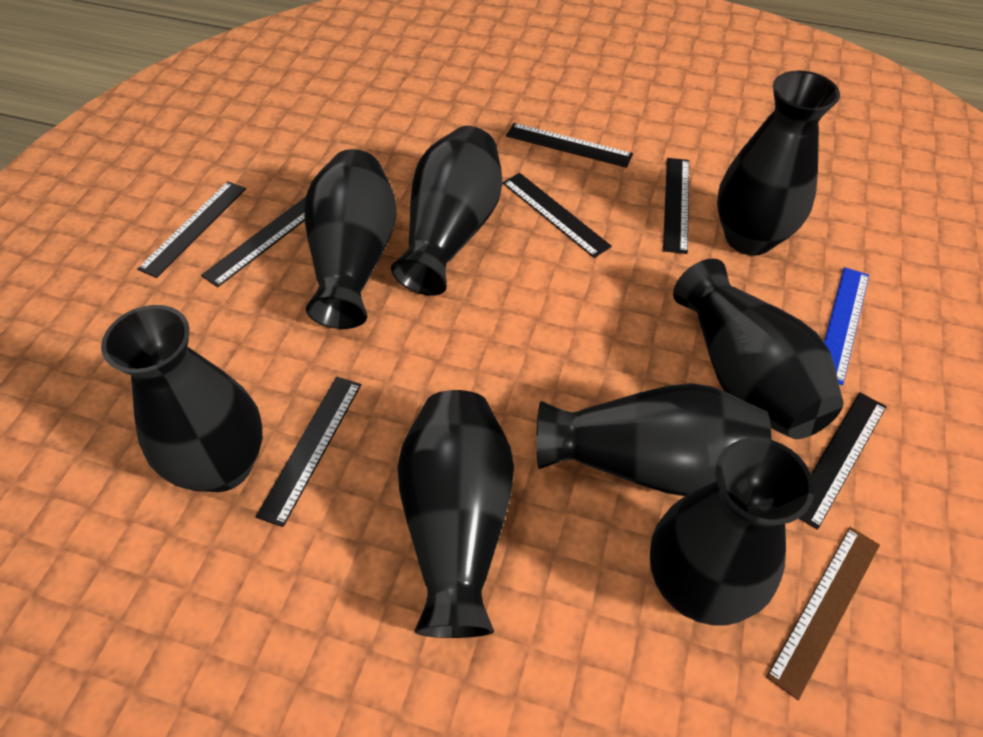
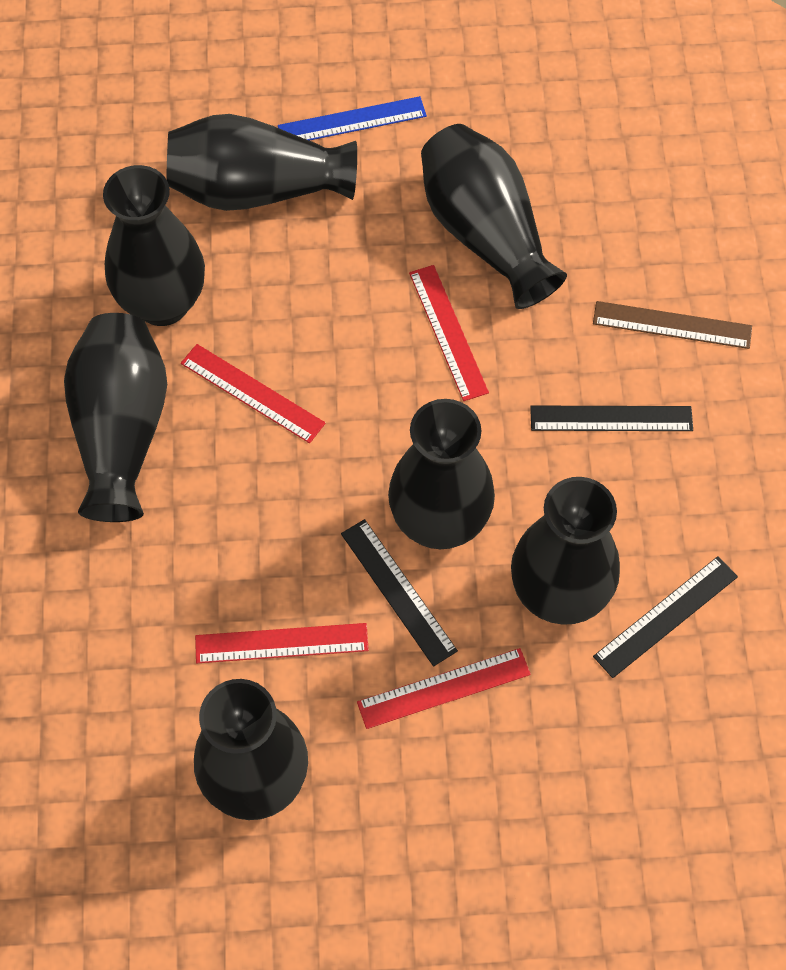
black ruler: [137,181,246,278] [201,197,305,287] [256,377,361,527] [503,173,612,258] [506,123,633,168] [663,158,689,254] [799,392,887,530] = 7 -> [341,519,458,666] [530,406,693,431] [593,556,738,678] = 3
black vase: [101,305,263,492] [305,149,397,329] [391,126,502,296] [397,390,514,638] [536,383,772,496] [650,438,814,626] [673,259,844,439] [717,71,840,255] = 8 -> [64,313,167,522] [103,165,205,326] [166,114,357,211] [194,679,308,820] [388,399,495,549] [421,124,567,309] [511,477,620,625] = 7
red ruler: none = 0 -> [181,344,326,443] [195,623,369,663] [357,648,531,729] [409,265,489,401] = 4

